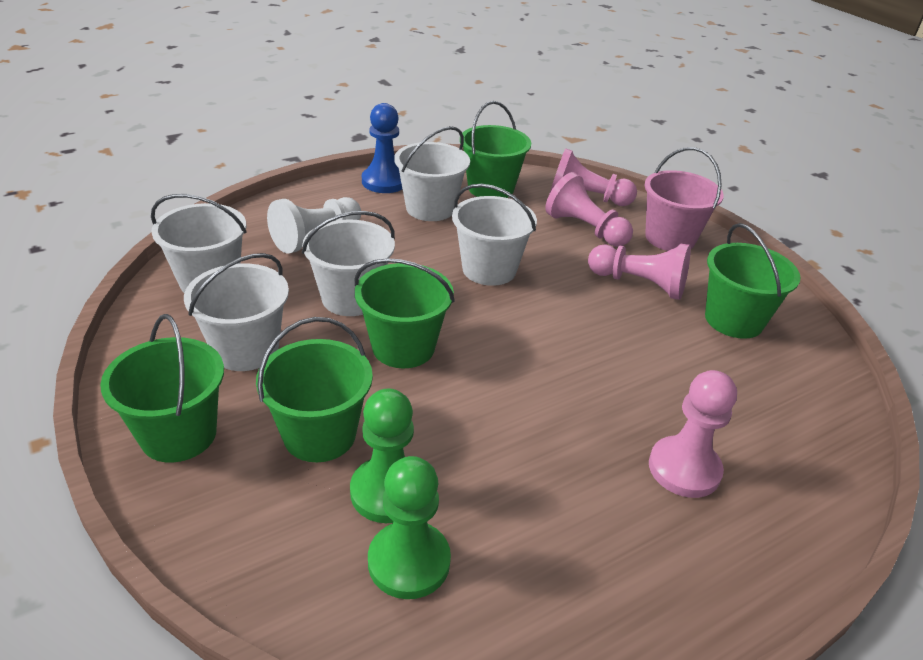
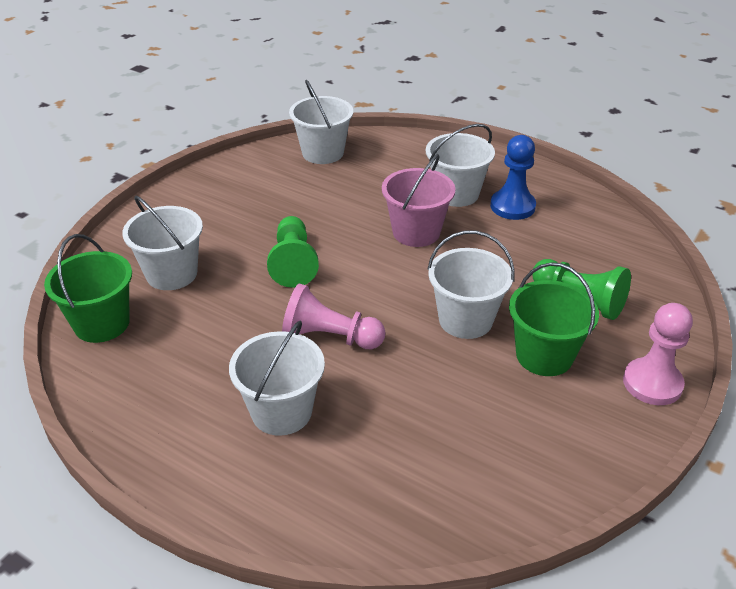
green bucket: [100,314,224,463] [256,317,373,462] [355,258,455,368] [460,101,531,198] [705,223,801,339] = 5 -> [44,234,132,343] [509,262,599,376] = 2
pink pawn: [545,172,633,247] [550,148,637,206] [588,244,691,300] [649,370,737,498] = 4 -> [282,284,386,349] [623,303,693,405] = 2
white pawn: [267,197,361,253] = 1 -> none = 0

